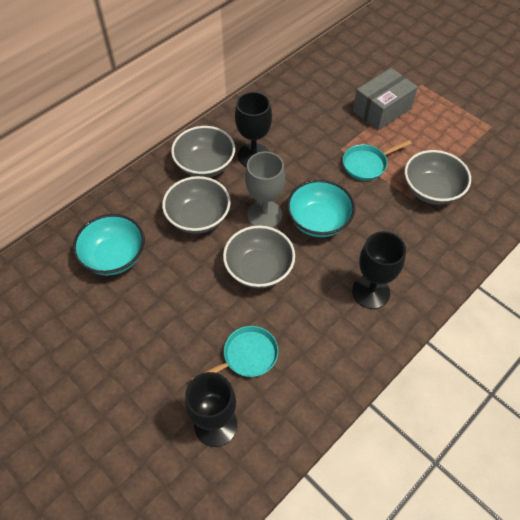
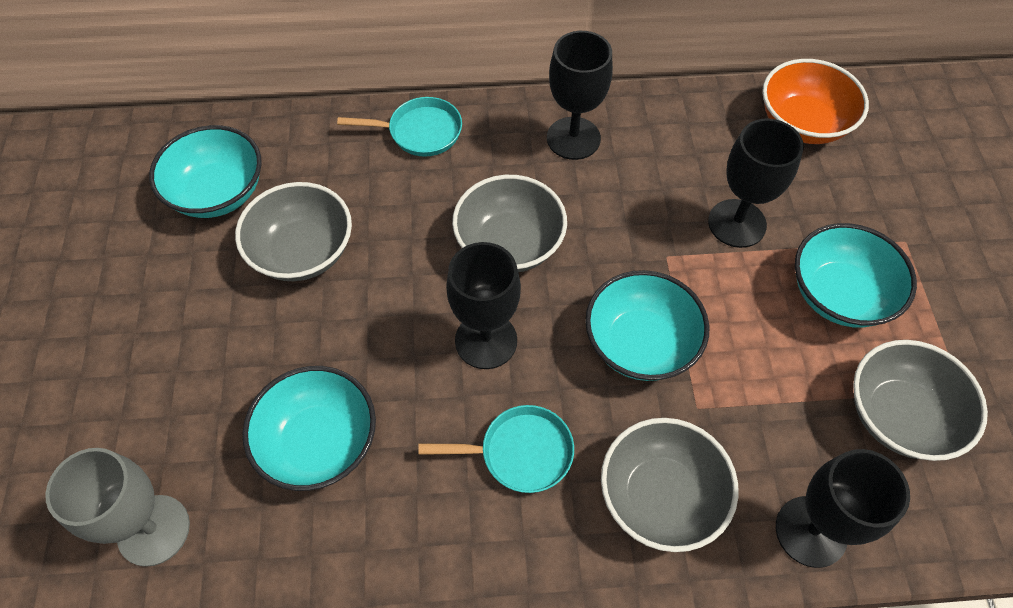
black goblet: [185,372,237,447] [235,92,272,167] [352,231,406,309] = 3 -> [446,242,521,369] [547,31,613,160] [708,118,804,248] [776,449,910,568] = 4
grey box: [353,68,418,130] = 1 -> none = 0
orange bowl: none = 0 -> [762,59,869,144] = 1
turquoise bowl: [73,214,145,276] [287,180,355,237] = 2 -> [149,125,262,218] [242,366,376,491] [585,270,709,381] [795,223,917,328] = 4

